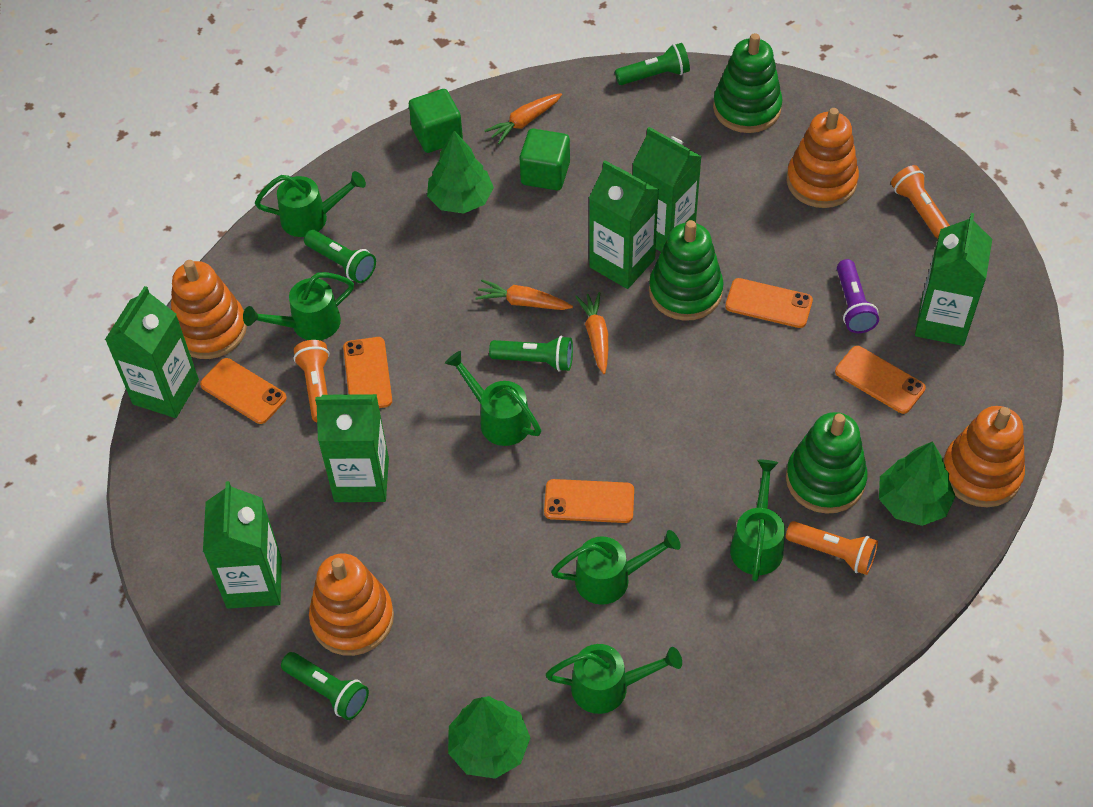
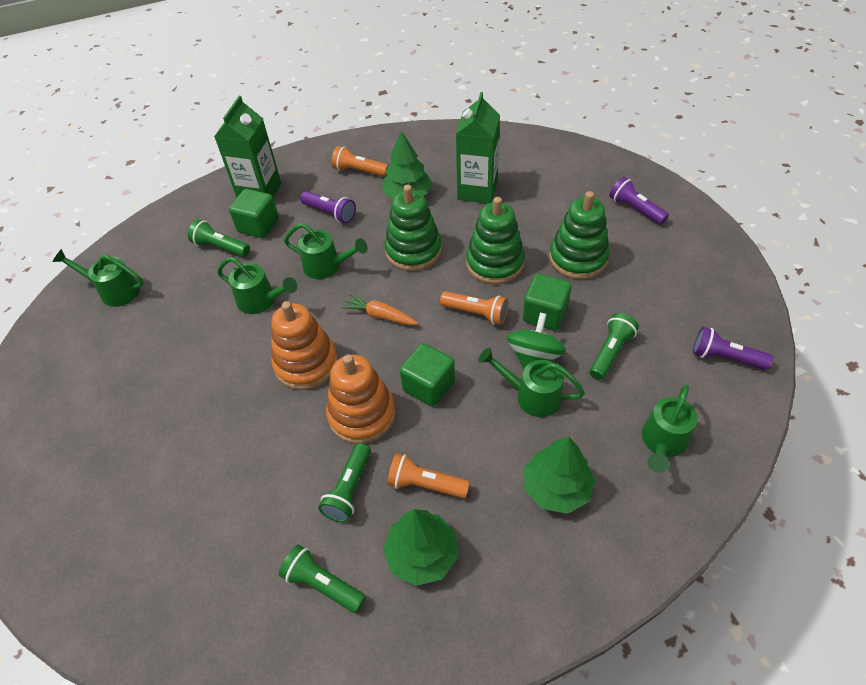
green carton: [105,286,199,418] [203,481,282,609] [315,394,389,502] [589,160,659,289] [633,127,702,252] [915,213,992,346] = 6 -> [214,96,281,198] [456,92,500,204] = 2
green cube: [409,89,463,153] [519,129,570,190] = 2 -> [229,189,279,238] [400,343,455,407] [523,274,571,331] = 3
green spinning top: none = 0 -> [507,313,566,369] = 1
green watering can: [243,272,354,340] [255,171,366,237] [445,351,541,446] [546,644,682,714] [551,530,681,605] [730,459,785,582] = 6 -> [53,249,144,307] [217,257,297,314] [284,223,368,279] [478,348,585,417] [642,384,698,473] = 5
orange carrot: [476,280,573,310] [484,93,562,144] [575,292,608,374] = 3 -> [341,293,418,325] = 1
orange phone: [200,358,287,424] [343,337,392,408] [544,479,634,523] [725,278,813,328] [835,346,926,414] = 5 -> none = 0
orange stacking toy: [171,260,247,359] [309,554,394,656] [787,108,859,208] [943,406,1025,507] = 4 -> [271,301,338,390] [326,355,396,444] = 2
purple flashlight: [837,259,879,333] = 1 -> [300,191,356,223] [609,177,669,225] [693,327,773,370] = 3

